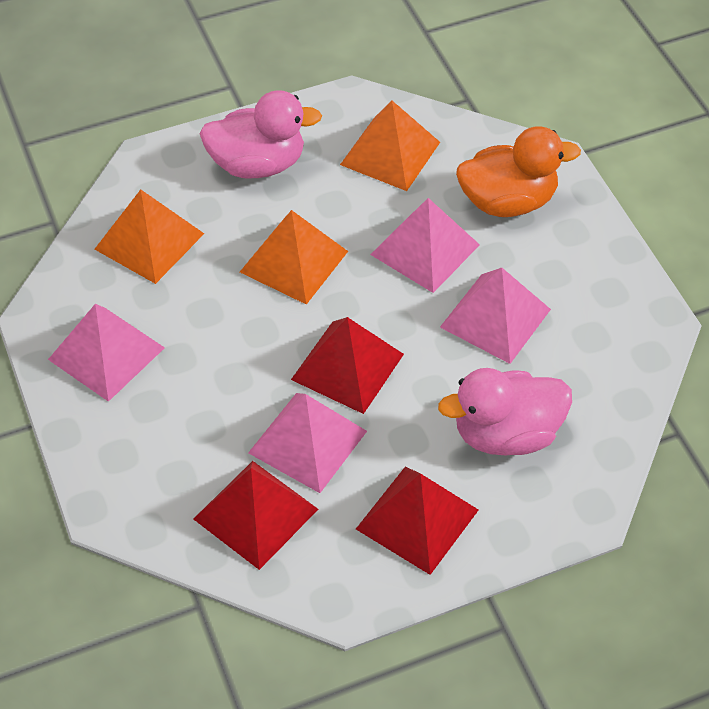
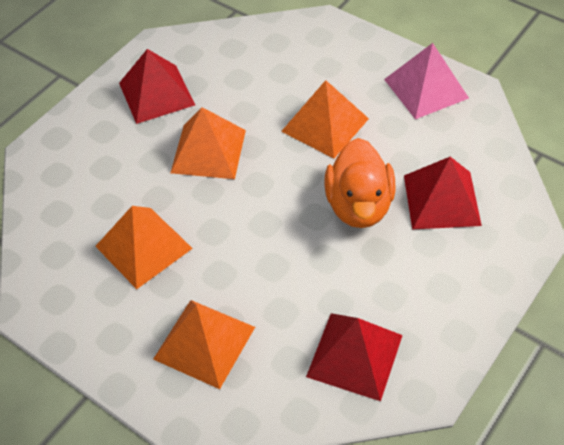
orange pyramid: [95,190,204,284] [240,210,348,305] [340,100,440,191] = 3 -> [95,206,193,289] [153,300,255,389] [170,107,246,179] [281,80,369,158] = 4
pink duck: [200,90,322,178] [438,368,572,455] = 2 -> none = 0
pink pyramid: [48,304,165,402] [248,393,367,493] [370,198,480,293] [440,268,551,364] = 4 -> [384,43,469,119] = 1

